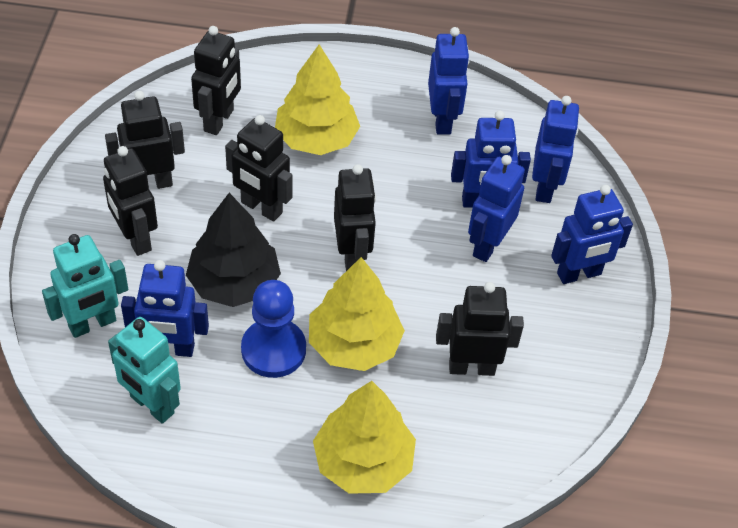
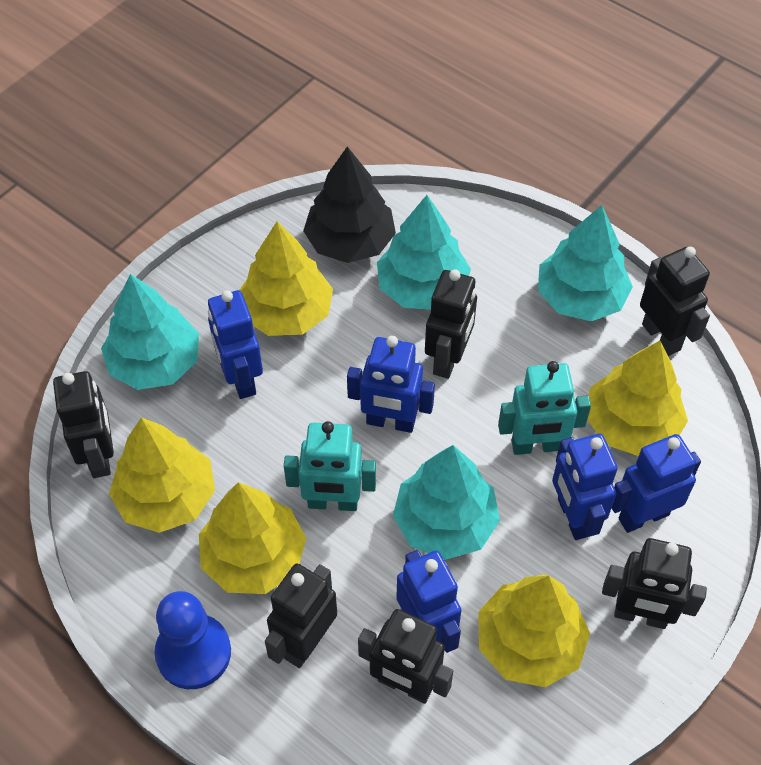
blue robot: [121,260,209,357] [428,27,470,135] [451,111,531,208] [468,155,525,262] [532,96,580,203] [551,185,633,284] = 6 -> [208,290,263,399] [347,336,435,433] [397,550,462,653] [552,434,618,540] [612,434,701,533] = 5
turquoise tree: none = 0 -> [101,274,199,390] [377,195,471,310] [393,445,500,560] [538,205,633,322] = 4
yellow tree: [275,44,360,155] [309,257,405,371] [313,381,416,494] = 3 -> [109,417,215,533] [199,482,306,594] [239,221,333,336] [478,575,590,687] [587,341,688,456] = 5

